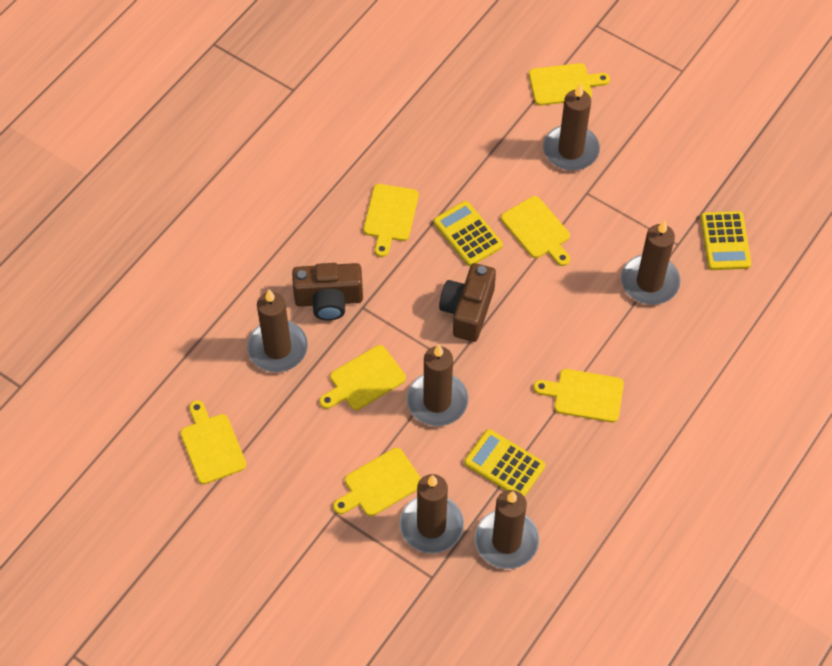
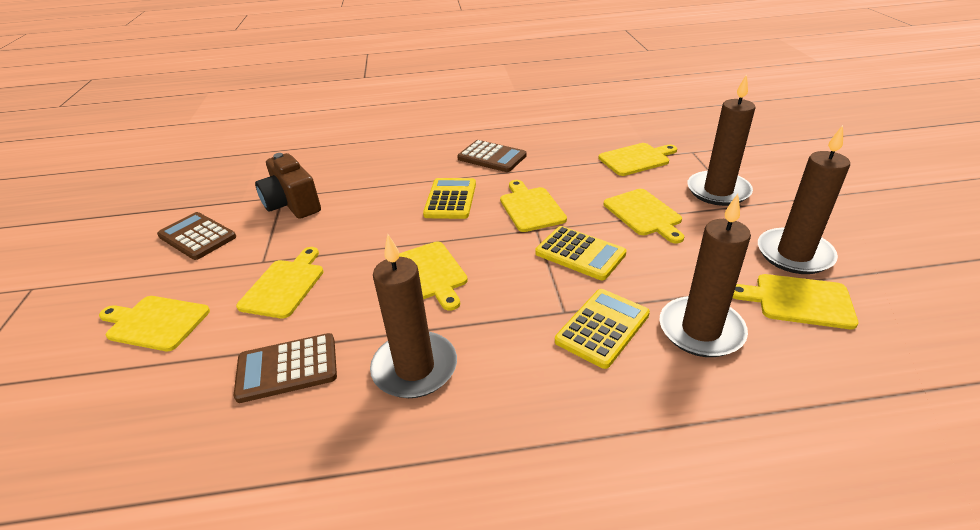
brown calculator: none = 0 -> [157,212,236,260] [234,333,337,403] [457,140,527,172] = 3
brown camera: [292,263,363,321] [439,263,496,342] = 2 -> [255,153,321,219] = 1
brown candle: [247,289,308,372] [400,474,464,554] [407,344,468,426] [475,490,539,569] [543,83,600,171] [621,220,680,305] = 6 -> [370,234,457,398] [660,194,751,357] [687,74,756,206] [758,125,850,274] = 4

